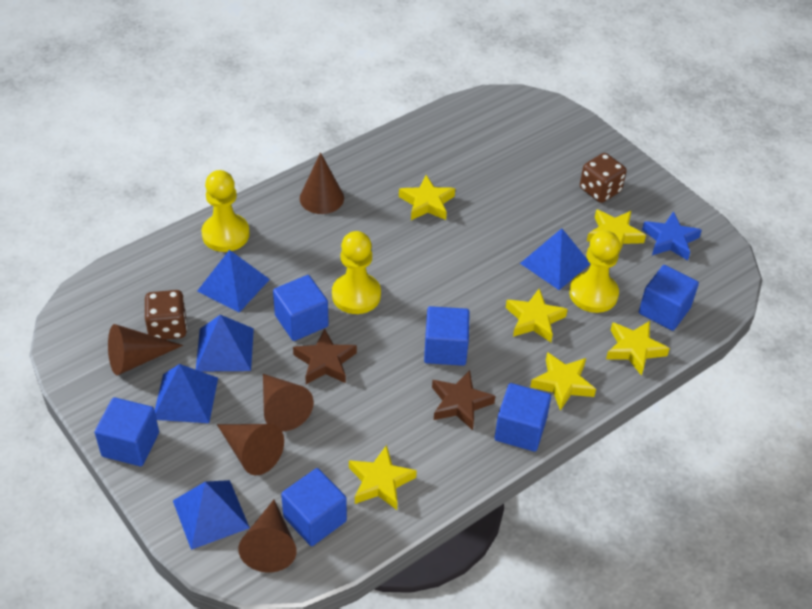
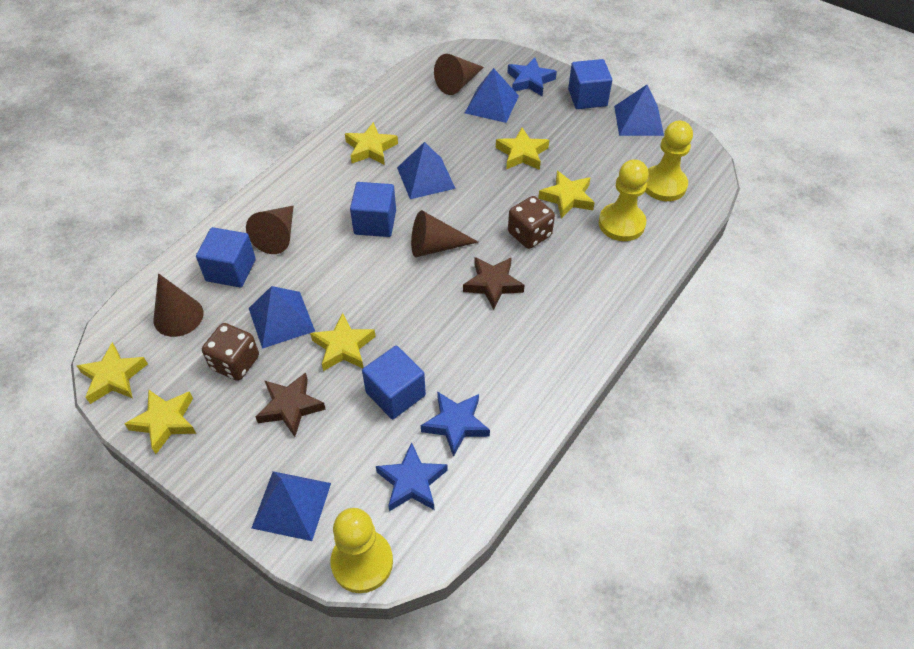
blue cube: [95,397,159,466] [273,275,329,341] [281,468,347,546] [424,306,470,366] [495,383,551,452] [639,265,699,331] = 6 -> [196,227,256,287] [350,182,396,237] [362,346,426,419] [568,59,612,109] = 4
blue star: [642,211,702,260] = 1 -> [376,442,447,511] [421,391,490,457] [507,57,557,96] = 3
brown cone: [108,324,183,375] [217,424,284,475] [238,500,297,572] [263,374,314,431] [300,152,344,214] = 5 -> [154,273,203,337] [246,206,293,254] [411,210,478,257] [434,54,484,95] = 4

